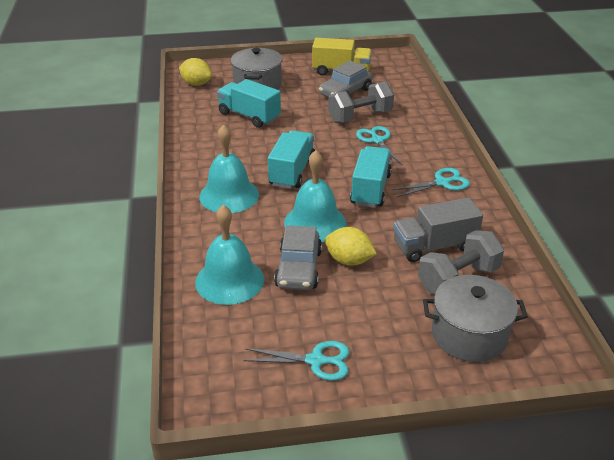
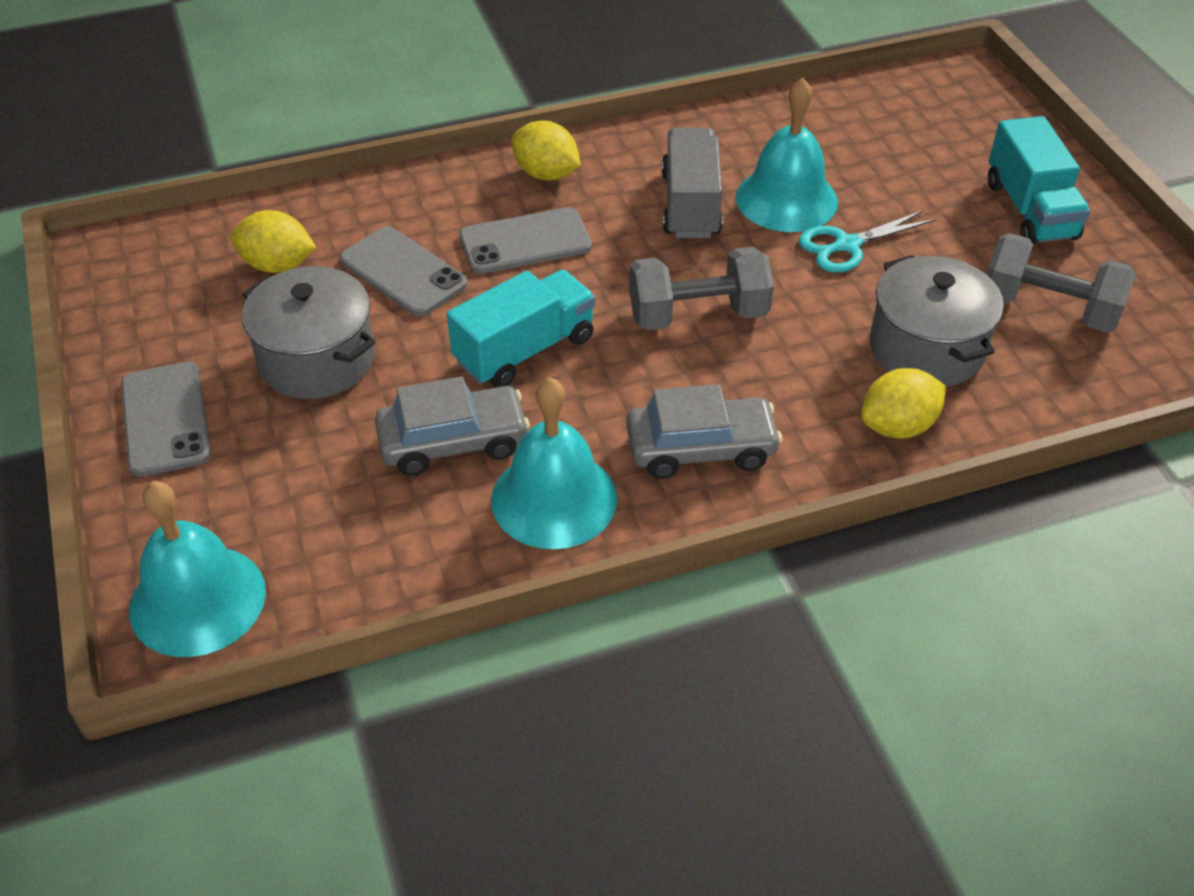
grey phone: none = 0 -> [121,362,211,477] [340,226,468,316] [459,207,592,274] = 3
turquoise scissors: [243,341,349,381] [356,126,402,166] [392,168,470,197] = 3 -> [799,210,935,273] = 1
turquoise truck: [217,79,281,128] [268,130,315,189] [350,146,392,208] = 3 -> [447,270,595,388] [988,116,1090,245] = 2
yellow lemon: [179,58,212,86] [325,227,377,266] = 2 -> [230,210,316,273] [512,121,581,180] [861,368,946,438] = 3
yellow truck: [312,38,372,76] = 1 -> none = 0

